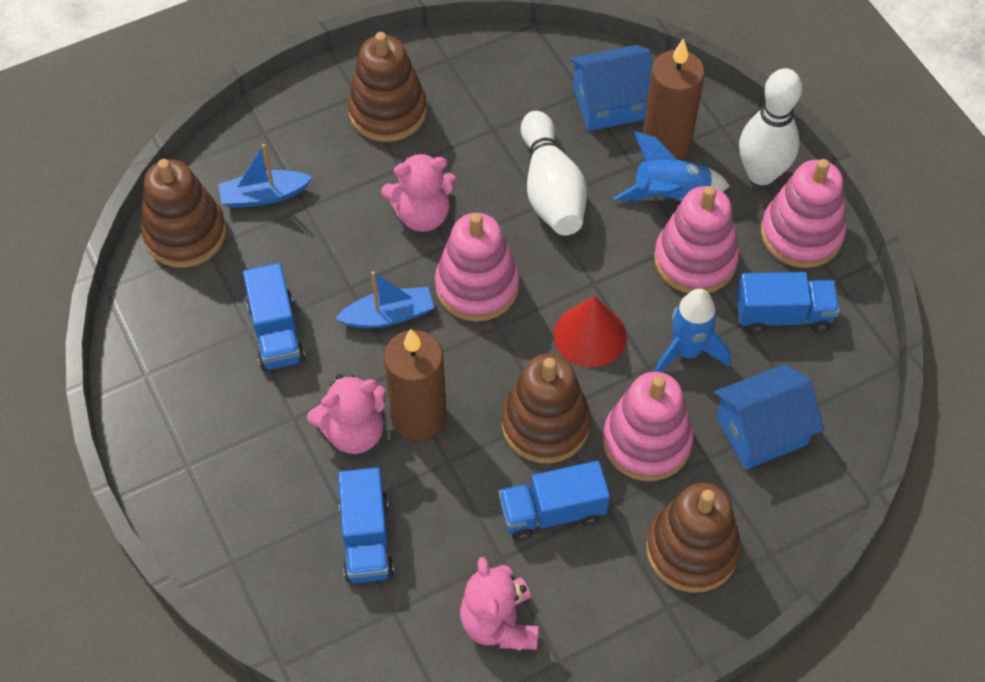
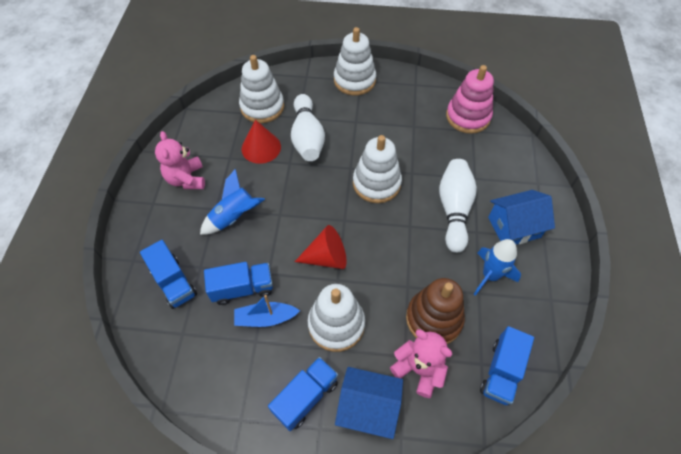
blue boat: [218,144,312,208] [335,271,434,328] = 2 -> [234,295,300,327] = 1
brown candle: [384,329,447,440] [643,38,705,160] = 2 -> none = 0
brown stacking toy: [141,159,226,268] [348,32,427,142] [502,354,591,463] [646,483,741,593] = 4 -> [406,278,465,344] = 1
pink stacking toy: [435,213,519,321] [603,372,694,481] [654,186,739,293] [761,159,846,268] = 4 -> [446,65,494,134] = 1
pink teddy bear: [307,374,387,454] [381,152,457,232] [460,557,538,651] = 3 -> [155,131,205,189] [390,329,452,398] = 2
red cone: [554,296,627,368] = 1 -> [242,120,281,164] [295,225,347,269] = 2
white stacking toy: none = 0 -> [239,55,284,123] [308,284,365,352] [334,27,376,95] [353,135,402,203] = 4

